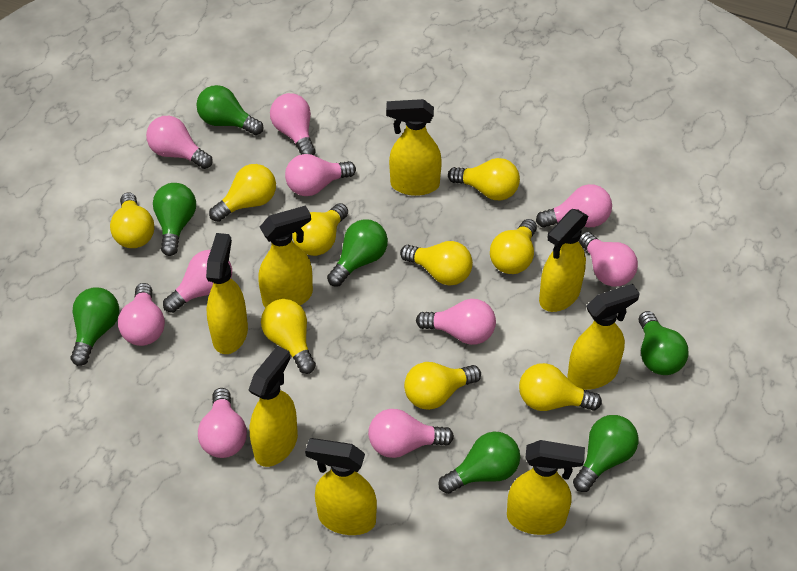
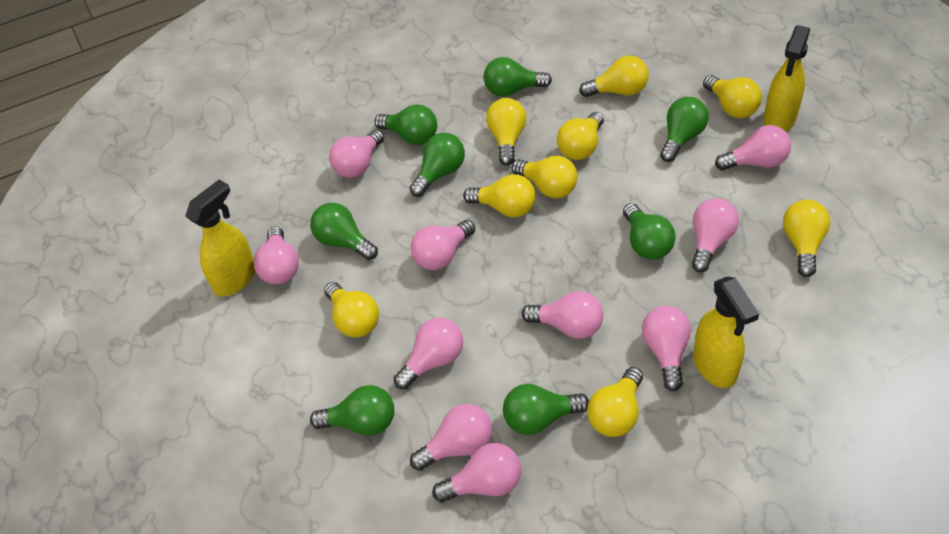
green light bulb: [71,287,119,366] [153,183,196,256] [196,85,264,135] [327,219,388,286] [438,432,520,494] [573,415,638,492] [639,311,689,375] = 7 -> [310,203,378,260] [310,385,394,436] [375,104,437,145] [410,133,465,197] [484,57,552,97] [503,384,589,435] [623,203,676,259] [660,97,709,162] = 8
yellow spray bottle: [206,233,248,354] [248,346,298,467] [258,205,313,308] [305,438,377,535] [386,99,442,196] [507,440,585,535] [539,209,589,312] [567,284,640,390] = 8 -> [185,180,255,297] [693,276,759,388] [764,25,810,132] = 3

